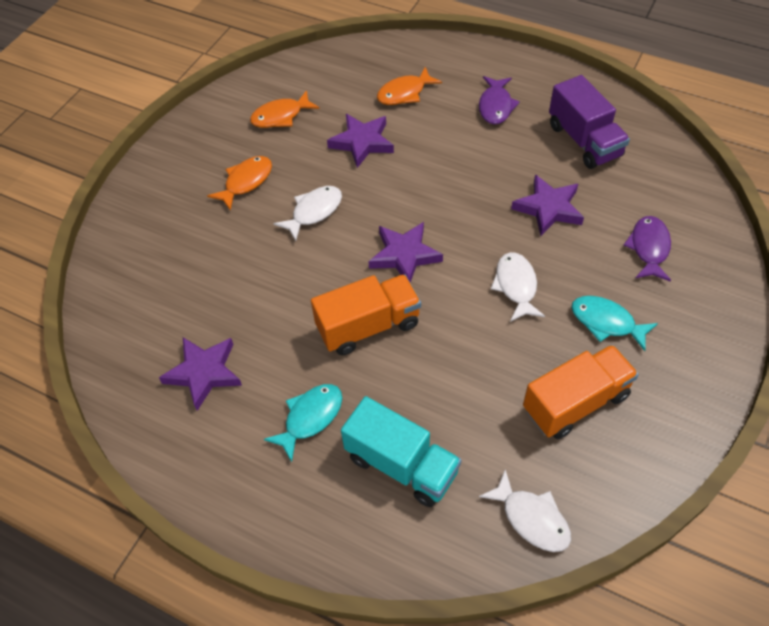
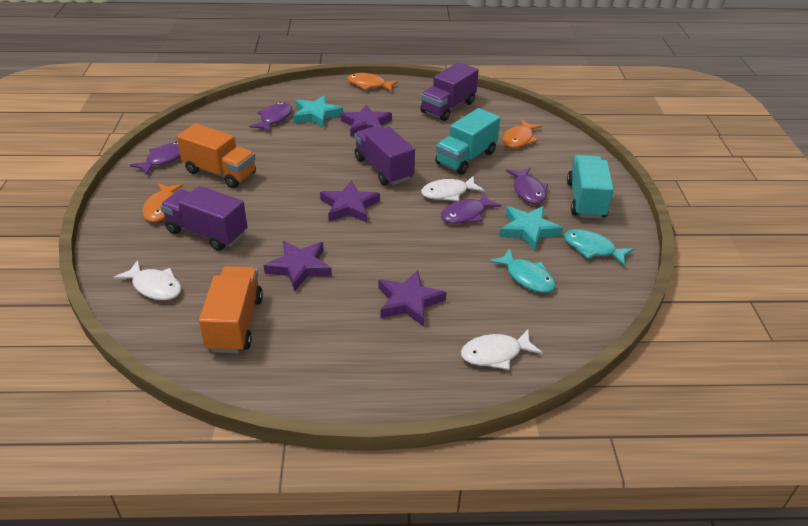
purple fish: [479,76,520,124] [624,216,671,282] = 2 -> [130,142,181,175] [249,102,292,132] [441,193,502,224] [506,168,548,204] = 4
purple truck: [549,75,630,169] = 1 -> [160,186,247,251] [355,126,415,186] [420,62,479,121] = 3
turquoise star: none = 0 -> [293,95,343,128] [499,206,563,251] = 2
turquoise truck: [341,396,461,507] = 1 -> [435,108,500,175] [567,155,614,219] = 2

